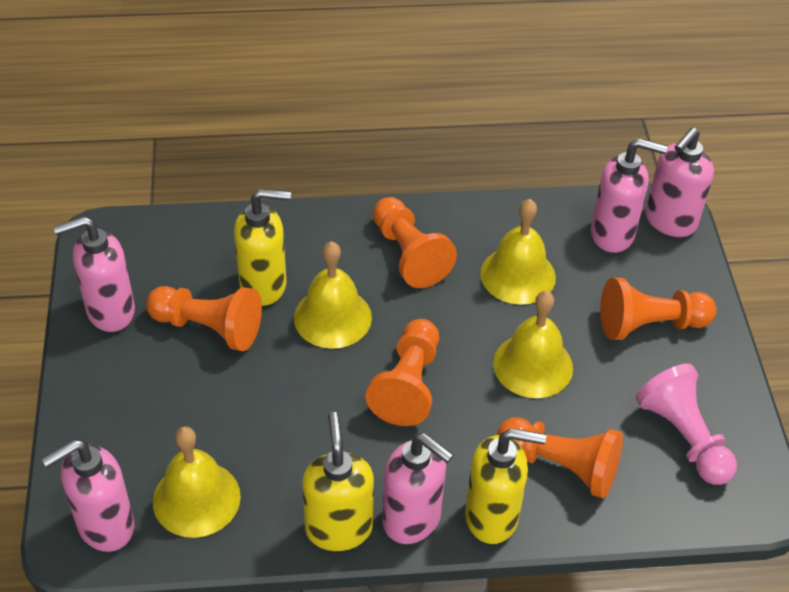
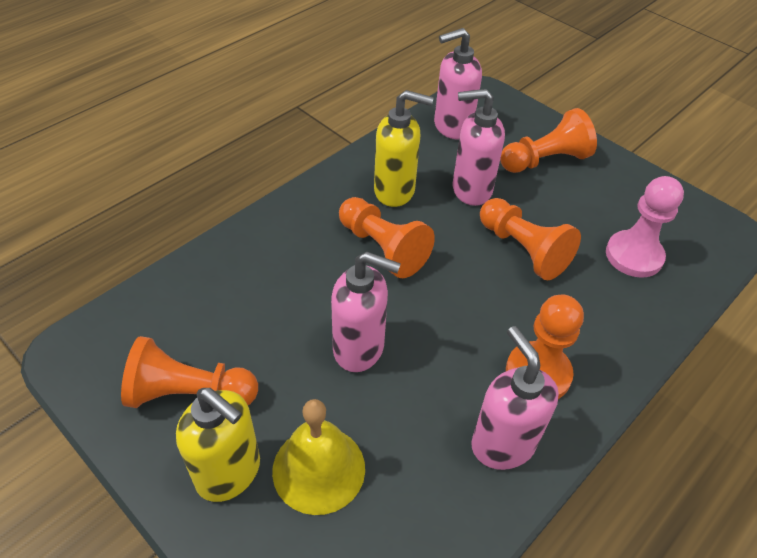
pink soap dispenser: [42,439,134,552] [54,216,135,332] [383,433,454,544] [591,138,667,253] [645,127,714,237] = 5 -> [331,252,401,372] [434,28,482,140] [453,89,505,206] [471,326,559,470] = 4
yellow bell: [153,426,241,538] [294,241,372,349] [480,199,556,305] [493,291,573,398] = 4 -> [272,399,365,515] = 1
yellow soap dispenser: [234,189,291,306] [302,412,374,551] [465,428,546,544] = 3 -> [176,388,260,502] [374,90,434,207] = 2

